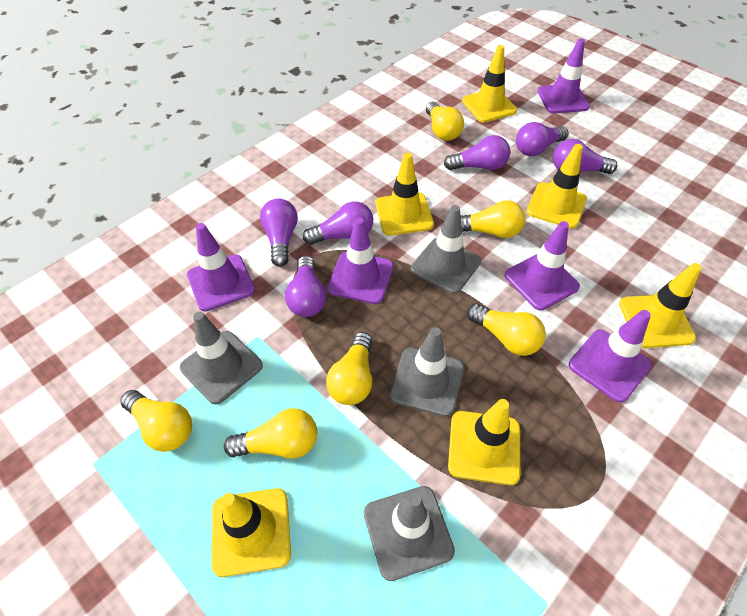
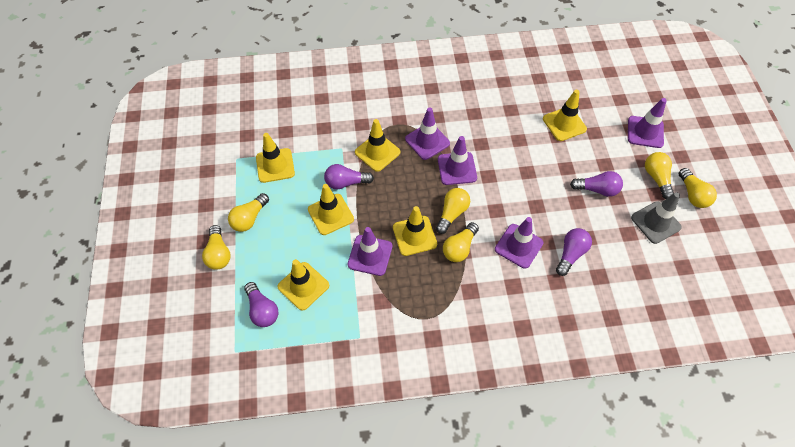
grey traffic cone: [180,312,263,404] [364,486,455,581] [390,327,464,417] [411,205,481,294] = 4 -> [631,192,682,244] = 1
purple light bulb: [260,199,298,267] [285,256,327,317] [303,201,373,245] [444,135,510,170] [516,122,568,156] [553,139,617,174] = 6 -> [244,282,278,327] [324,164,374,189] [556,228,592,276] [570,171,623,197] = 4

